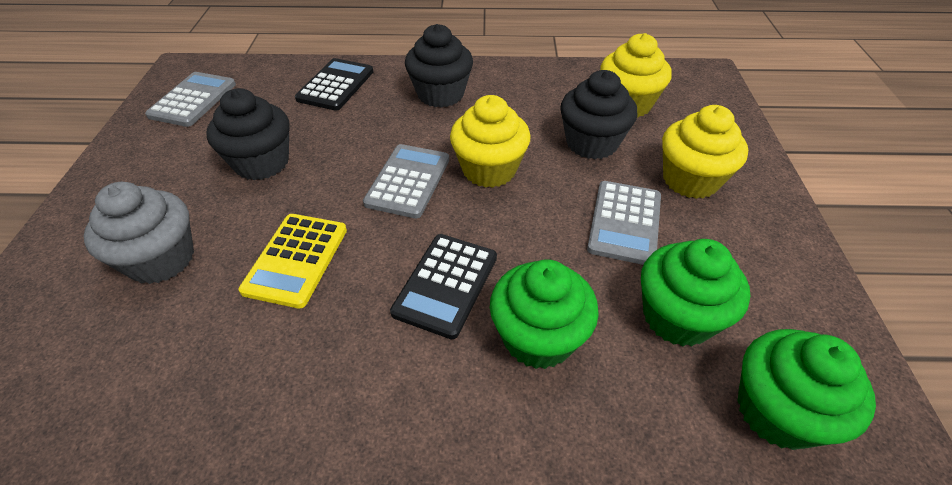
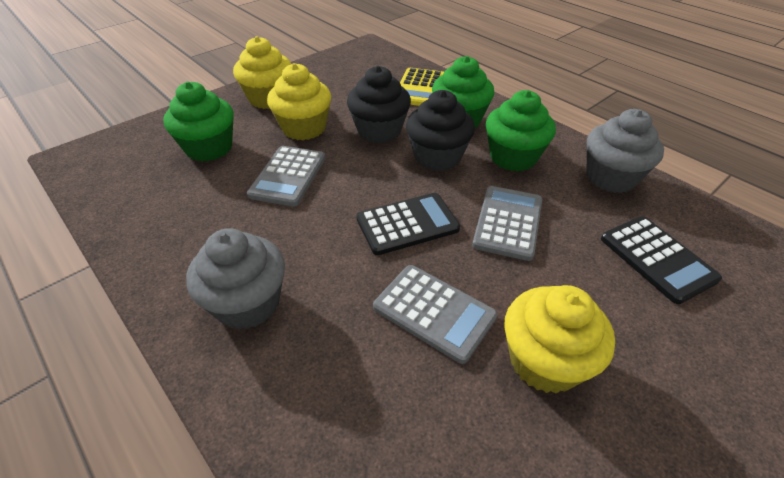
black cupcake: [206,88,290,180] [405,24,473,108] [560,70,637,159] = 3 -> [347,66,411,143] [406,90,475,171] = 2
grey cupcake: [83,182,194,284] = 1 -> [186,228,285,330] [586,109,664,193] = 2

